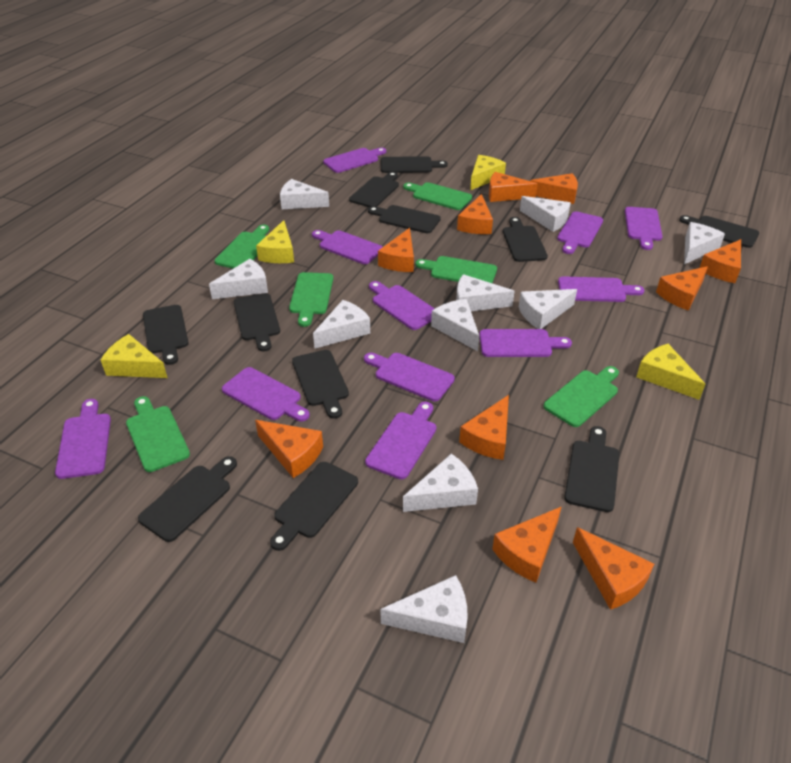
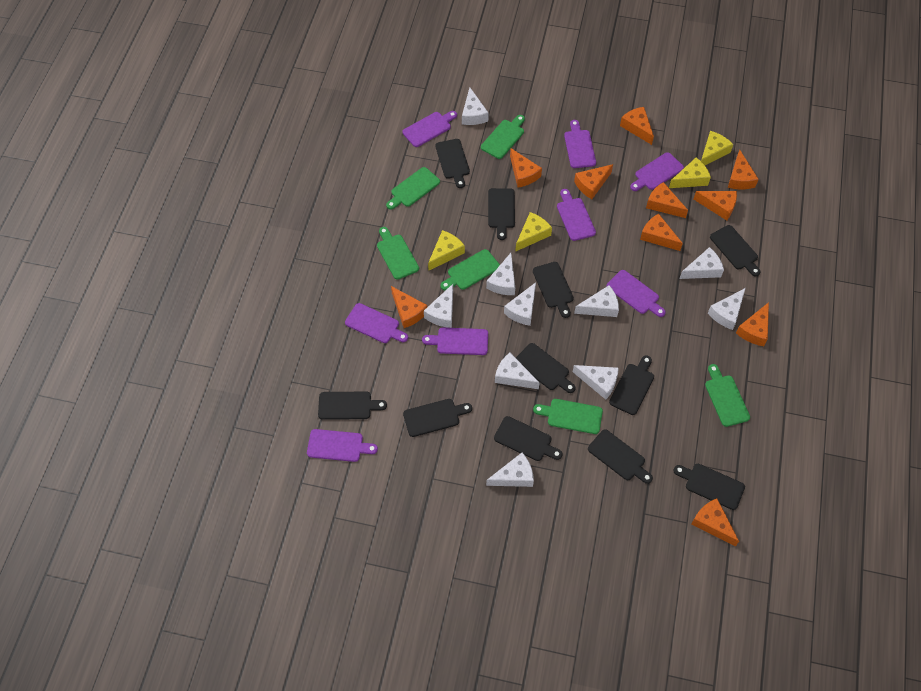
purple cutting board: [55,399,111,479] [222,367,310,422] [312,230,383,264] [323,148,386,173] [364,353,455,401] [365,402,436,479] [369,281,435,330] [479,329,572,357] [557,211,603,254] [558,276,644,302] [625,207,663,250] = 11 -> [307,429,378,462] [345,303,408,343] [403,111,457,147] [422,327,488,355] [557,189,596,241] [564,120,596,168] [606,270,666,317] [630,152,684,191] = 8

